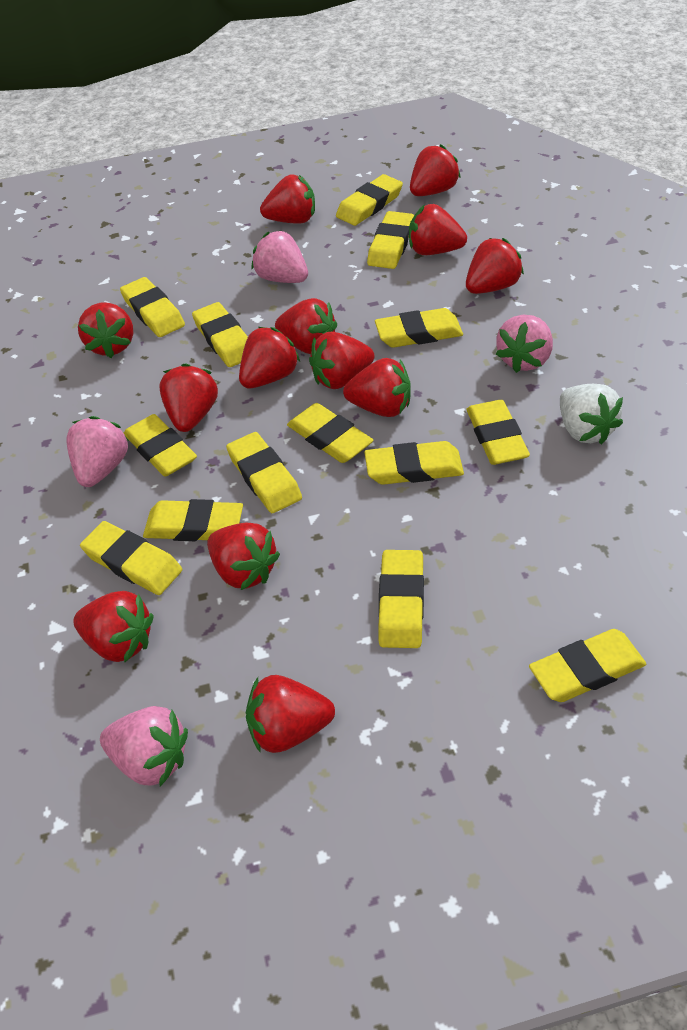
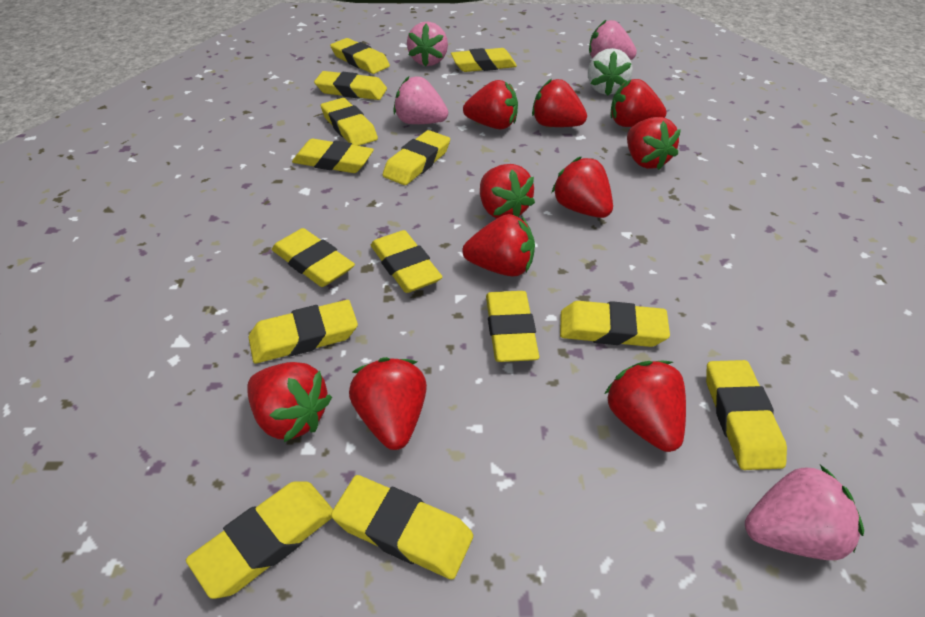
red strawberry: [73,591,154,662] [78,303,133,358] [159,363,218,432] [207,523,280,590] [239,327,300,388] [246,675,335,753] [260,175,315,224] [275,298,337,354] [309,332,374,389] [343,358,411,417] [409,204,467,255] [410,144,461,196] [466,238,524,294] = 13 -> [247,362,332,442] [349,357,427,450] [462,214,535,277] [463,80,518,129] [480,164,535,219] [532,79,587,127] [552,157,613,218] [605,361,686,452] [610,79,667,127] [627,117,681,170] = 10

